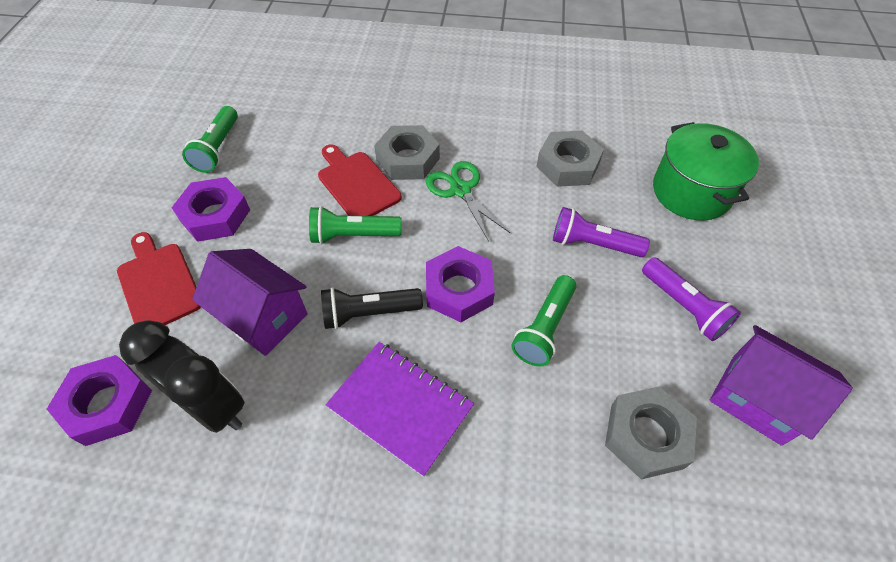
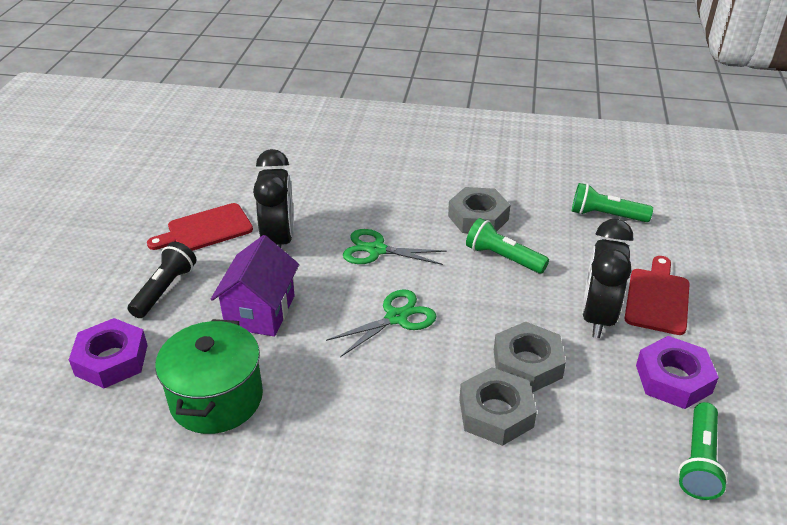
black clock: [119,320,245,433] = 1 -> [253,149,293,248] [582,219,633,338] = 2
green scissors: [426,161,510,242] = 1 -> [326,290,437,357] [343,229,446,265] = 2
purple flashlight: [553,207,650,257] [642,257,741,341] = 2 -> none = 0
purple house: [192,249,308,356] [709,325,853,446] = 2 -> [211,235,299,336] = 1
purple notebook: [326,342,474,477] = 1 -> none = 0
purple nut: [47,355,152,446] [172,177,250,242] [426,246,495,322] = 3 -> [69,318,148,388] [636,336,719,409] = 2

